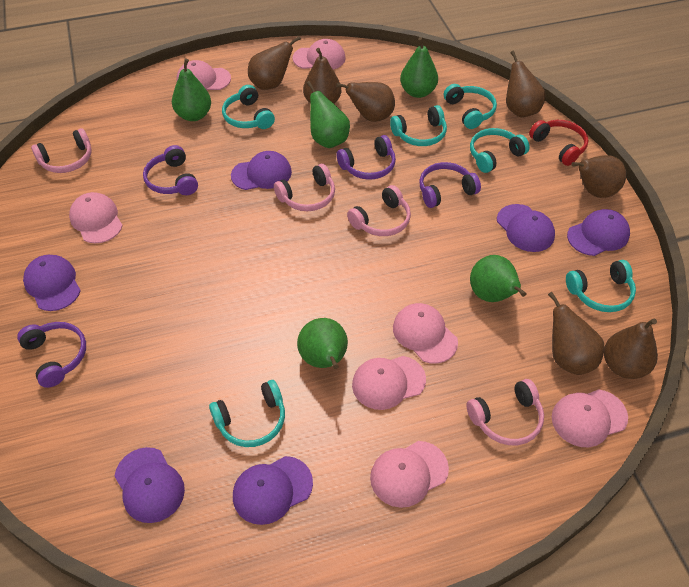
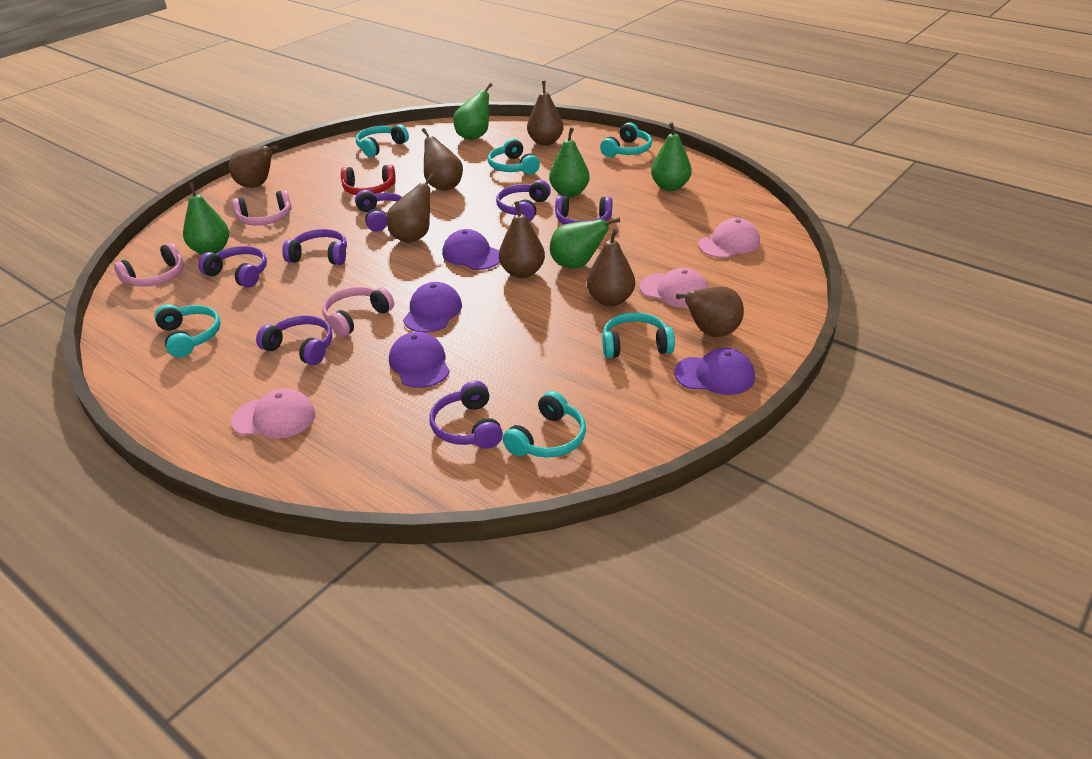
pink cap: [69,192,123,243] [176,60,231,90] [293,39,346,69] [352,356,426,410] [370,441,449,508] [393,303,458,364] [552,389,628,447] = 7 -> [231,388,316,439] [640,268,709,308] [698,218,760,258] = 3
pink headphones: [31,128,92,173] [274,164,335,211] [347,185,411,236] [466,379,544,445] = 4 -> [114,243,184,287] [232,190,292,226] [322,287,394,337] = 3
purple cap: [23,255,81,311] [114,447,185,523] [231,151,292,190] [233,456,313,525] [497,204,555,252] [567,209,630,256] = 6 -> [389,332,450,388] [403,282,462,333] [442,229,500,270] [674,348,755,395] = 4
purple headphones: [17,322,86,388] [143,145,198,195] [336,135,396,180] [419,162,481,208] = 4 -> [198,246,267,288] [256,315,332,365] [282,229,347,265] [355,190,403,232] [429,381,503,449] [496,180,551,222] [555,195,612,225] = 7

